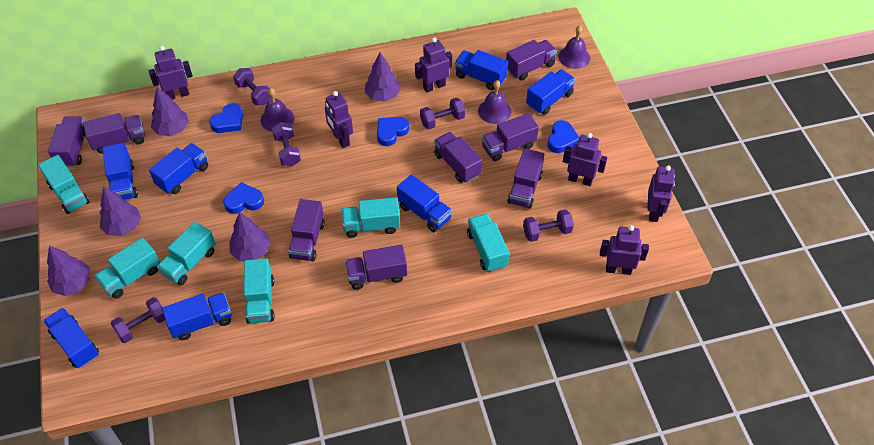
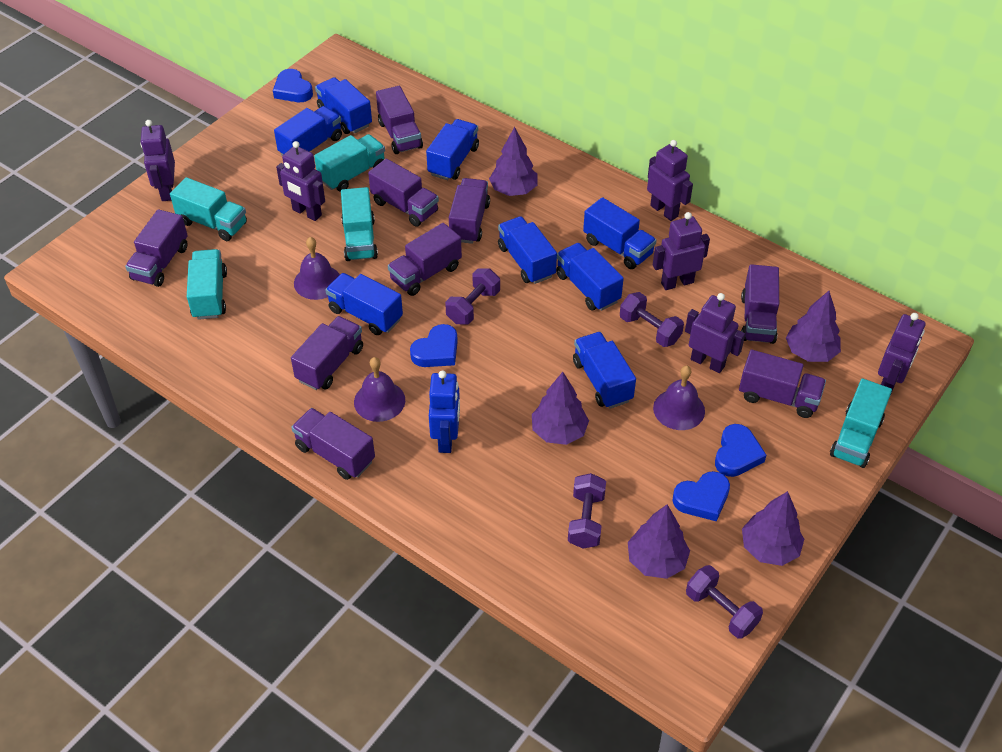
blue robot: none = 0 -> [429,370,460,453] = 1
blue truck: [43,308,99,368] [103,143,138,200] [149,143,208,194] [162,292,232,340] [397,174,452,232] [455,50,508,90] [526,69,575,115] = 7 -> [274,106,342,156] [315,77,372,134] [325,273,403,335] [426,119,479,180] [498,216,557,284] [556,243,624,311] [573,332,636,409] [583,197,656,269] = 8
purple dumbbell: [111,297,165,343] [233,68,271,105] [272,122,301,166] [420,98,466,130] [523,209,574,242] = 5 -> [445,268,500,325] [568,473,606,549] [620,292,684,347] [686,565,763,639] = 4
purple truck: [48,117,86,167] [83,113,145,154] [288,199,325,261] [345,245,407,290] [434,132,482,183] [482,113,539,161] [506,40,557,81] [507,148,544,209] = 8 -> [125,209,188,287] [291,316,363,390] [291,408,375,480] [368,158,439,227] [376,86,423,154] [388,223,462,296] [449,178,490,244] [739,350,826,418] [741,264,779,344] = 9
turquoise truck: [38,155,90,214] [94,237,160,299] [157,221,216,285] [244,258,275,324] [341,197,400,238] [467,213,509,272] = 6 -> [170,177,247,241] [187,249,227,320] [314,134,385,192] [341,187,378,261] [830,378,892,468] = 5

